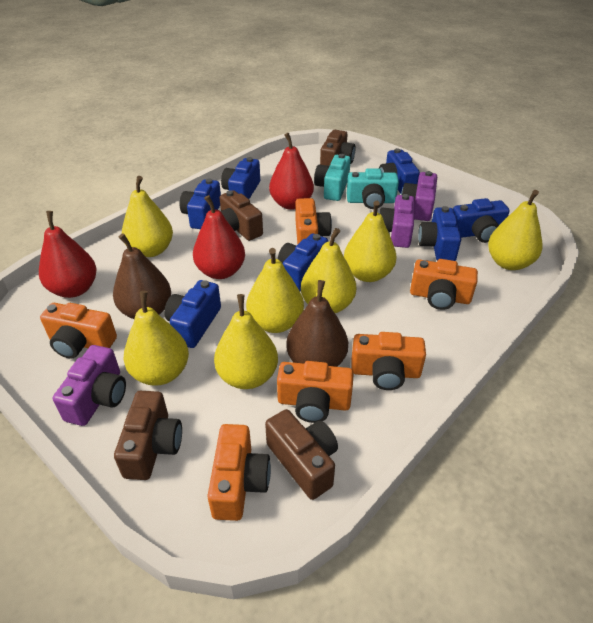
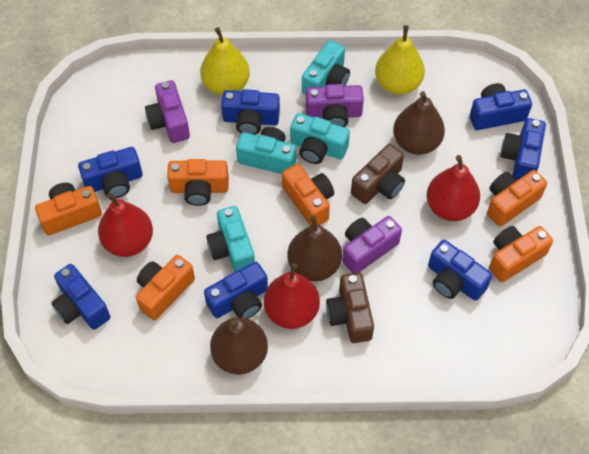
brown camera: [114,391,182,480] [220,190,263,241] [265,409,338,500] [320,130,356,166] = 4 -> [326,272,374,343] [351,144,405,204] = 2
brown pear: [113,233,171,319] [286,280,348,367] = 2 -> [210,317,268,374] [287,215,342,282] [393,91,445,155] = 3
turquoise camera: [314,154,351,201] [347,168,399,209] = 2 -> [206,206,255,272] [236,127,296,174] [290,113,350,164] [302,40,350,95] = 4
yellow pear: [122,176,173,257] [124,291,189,386] [214,294,278,389] [246,248,304,333] [301,228,356,313] [344,201,396,282] [488,190,543,270] = 7 -> [200,27,250,96] [375,25,425,95] = 2

